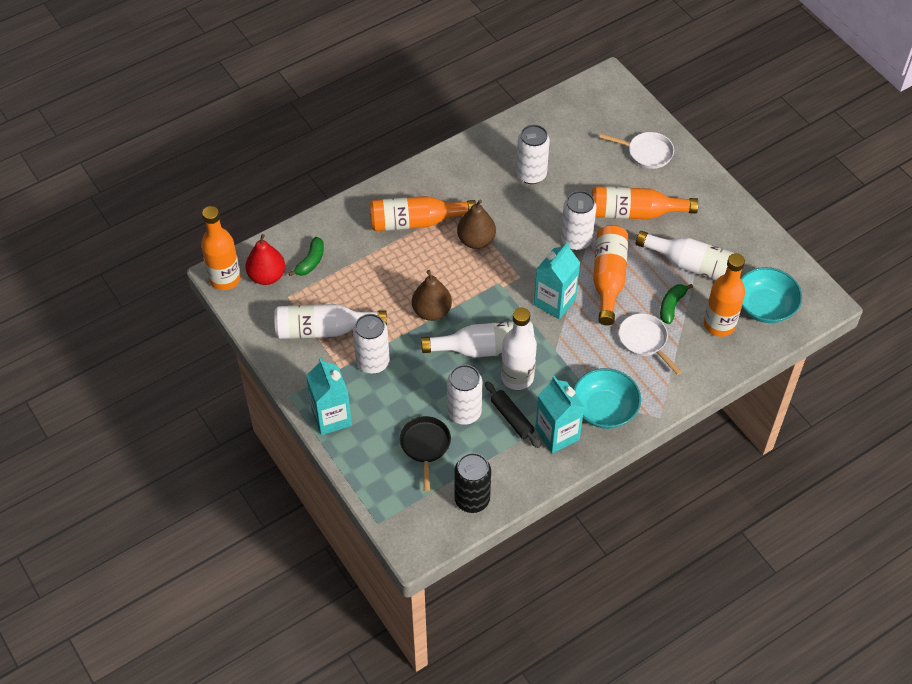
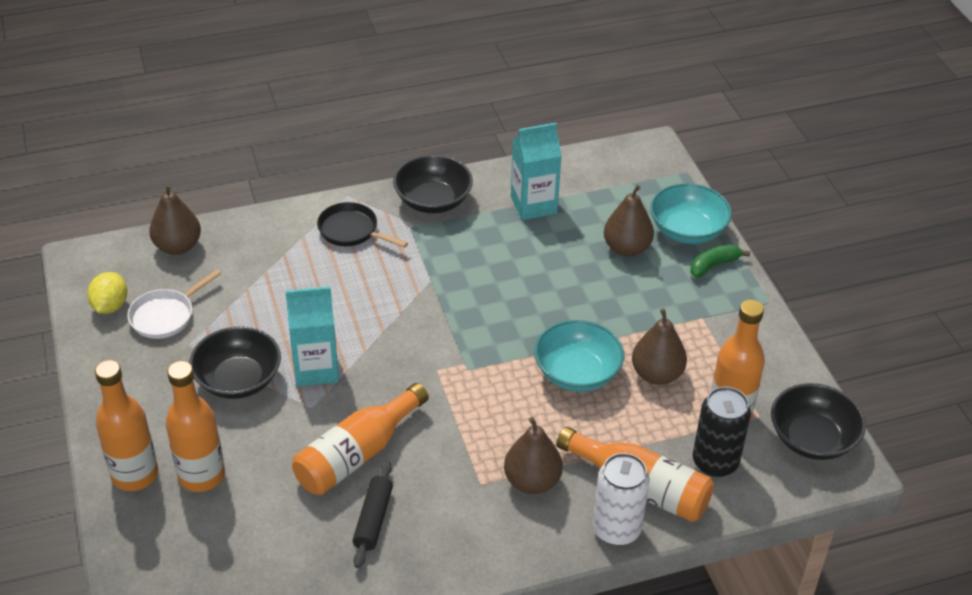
black bowl: none = 0 -> [189,326,281,399] [393,155,473,213] [771,383,866,460] = 3
brown pear: [412,270,452,321] [457,200,496,249] = 2 -> [149,184,201,255] [504,417,563,494] [604,185,654,257] [632,309,687,385] = 4
green banana: [288,237,324,276] [660,284,693,324] = 2 -> [690,244,750,278] = 1
red pear: [246,234,285,285] = 1 -> none = 0
turquoise carton: [306,358,352,435] [534,242,580,319] [535,376,584,454] = 3 -> [285,286,339,386] [511,123,562,220] = 2
white bottle: [274,304,387,339] [421,321,534,358] [501,307,537,390] [636,231,743,280] = 4 -> none = 0
white can: [353,314,390,374] [447,365,483,425] [516,125,550,184] [561,191,597,251] = 4 -> [593,453,650,546] = 1
white pan: [599,132,674,169] [619,313,682,375] = 2 -> [127,269,221,339] = 1
yellow lemon: none = 0 -> [87,272,127,314] = 1

